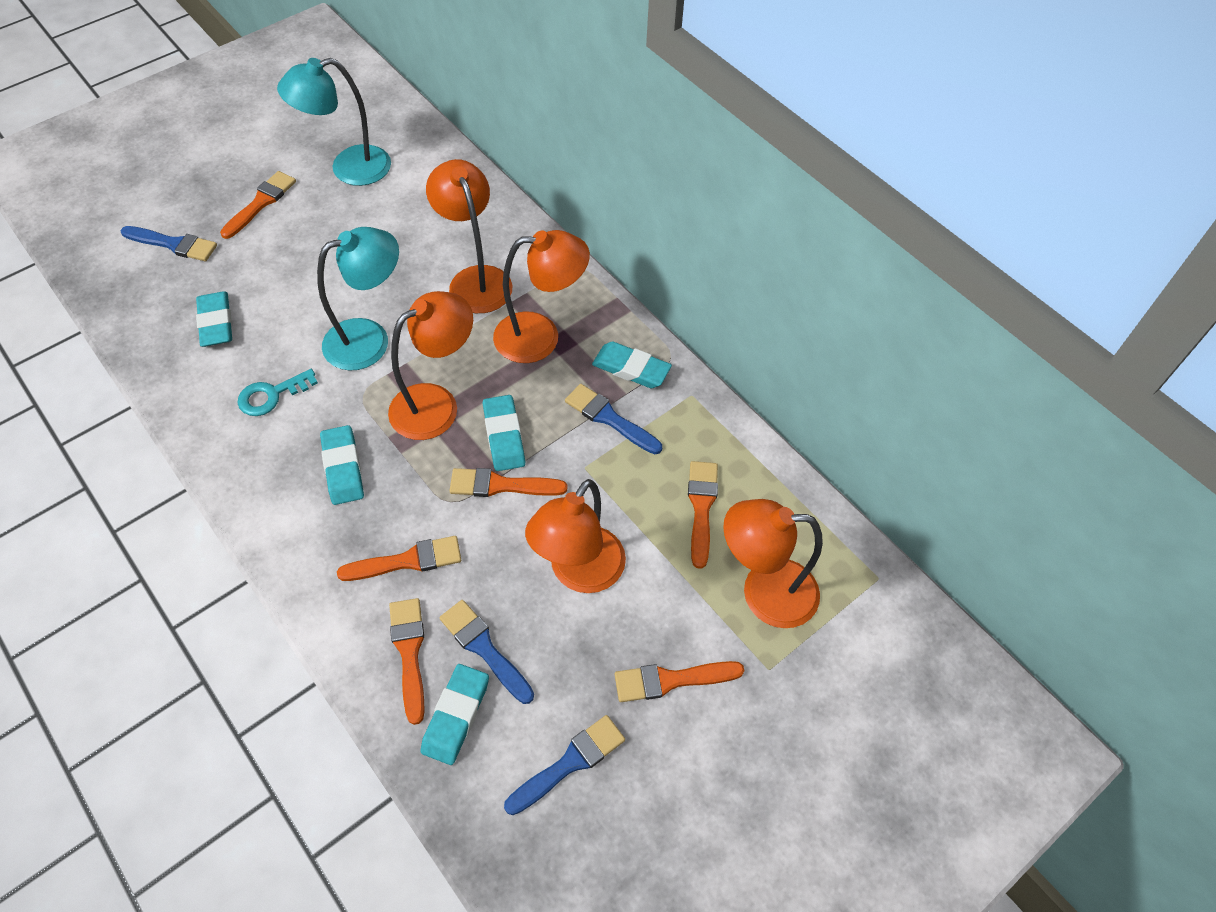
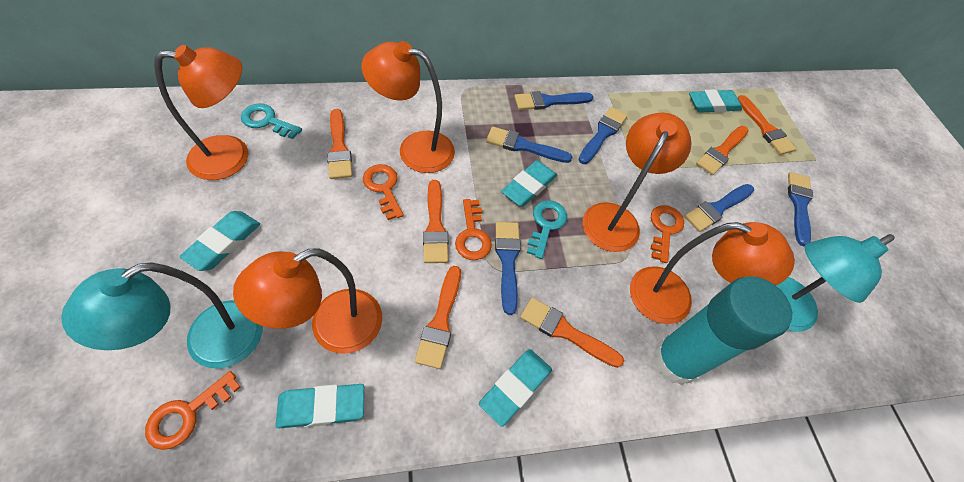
blue brush: [120,226,217,261] [439,600,534,704] [504,715,625,815] [565,384,662,454] = 4 -> [486,126,573,163] [495,222,521,315] [514,91,593,110] [578,107,627,164] [684,184,754,232] [788,172,813,247] = 6
orange key: none = 0 -> [145,371,240,450] [363,164,404,220] [455,199,492,260] [651,205,684,263] = 4
turquoise glue stick: none = 0 -> [653,276,792,385] = 1
turquoise key: [238,369,318,416] = 1 -> [241,103,302,139] [527,200,567,259] = 2

